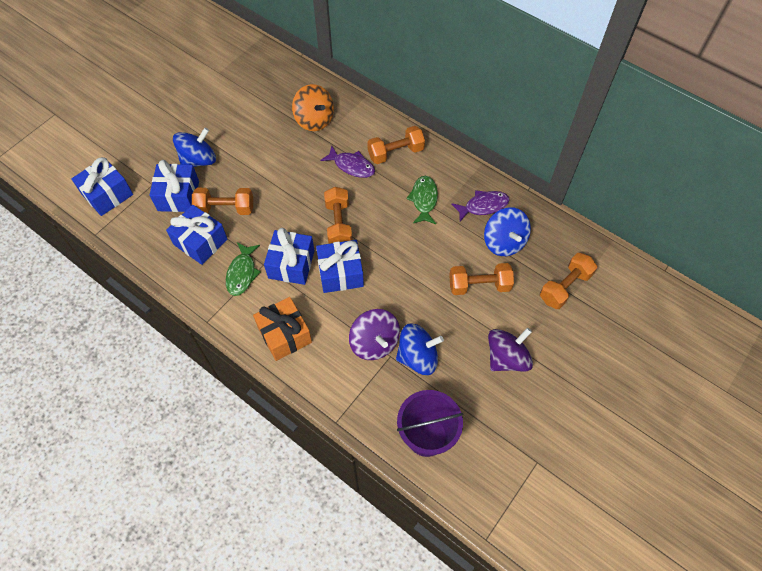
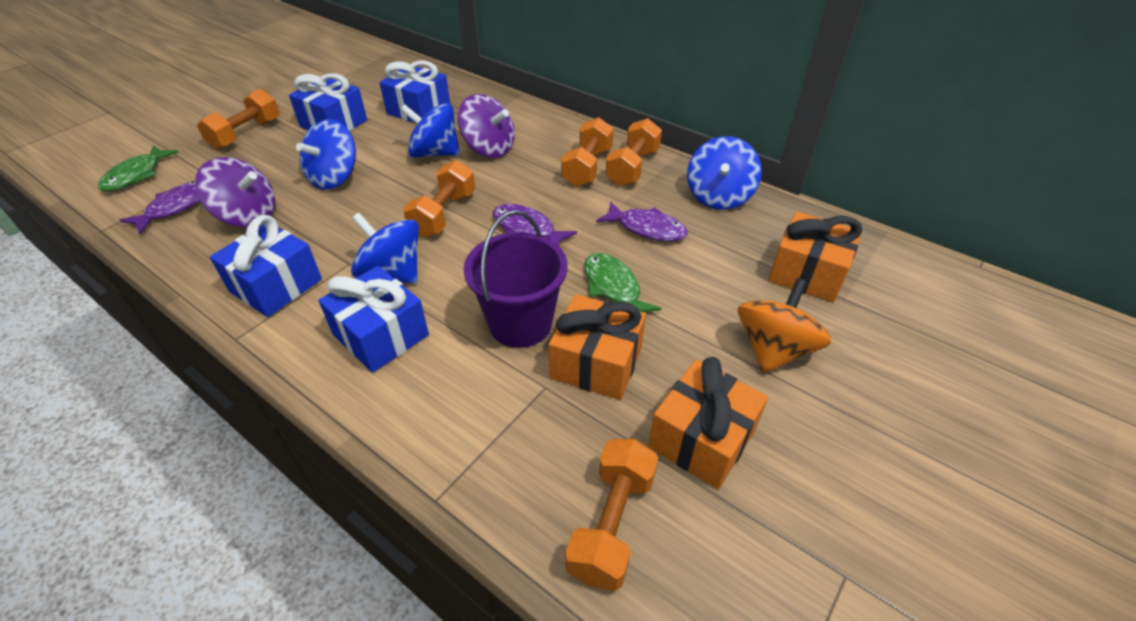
blue gift: [71,157,133,216] [150,160,199,212] [166,205,227,265] [264,228,314,285] [316,240,364,293] = 5 -> [210,215,322,317] [289,73,367,131] [319,266,429,373] [379,61,450,123] = 4
blue spinning top: [173,128,216,167] [396,323,444,375] [484,207,531,256] = 3 -> [296,119,356,190] [351,213,419,284] [400,103,460,158] [687,136,762,210] = 4
orange gift: [253,297,312,361] = 1 -> [549,294,646,400] [648,357,768,489] [768,211,862,302] = 3
purple fish: [320,145,375,178] [451,190,509,221] = 2 -> [119,181,200,234] [493,204,577,246] [596,201,688,241] = 3

